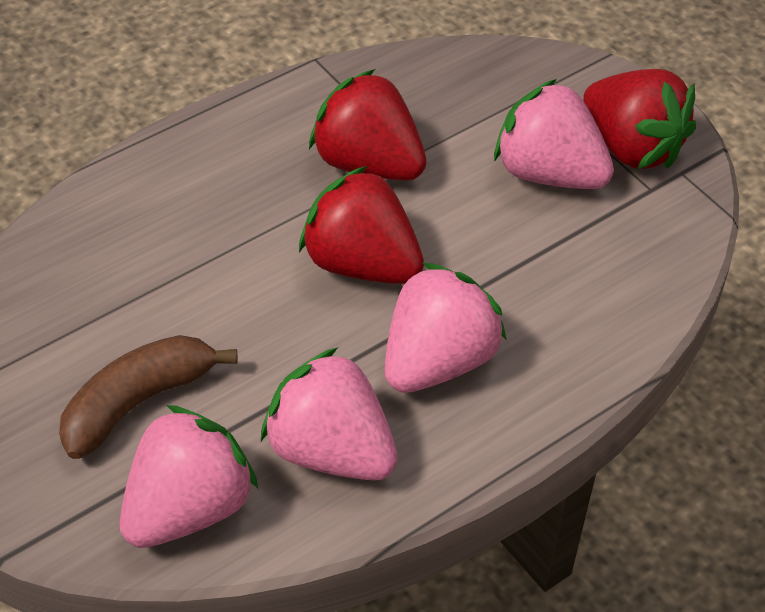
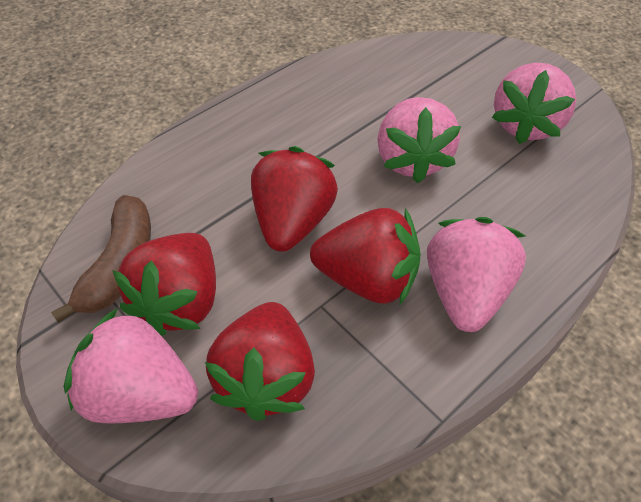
red strawberry: [299,166,424,284] [309,69,427,180] [583,69,696,169] = 3 -> [112,233,216,336] [205,302,315,421] [251,146,338,252] [310,208,421,305] = 4

